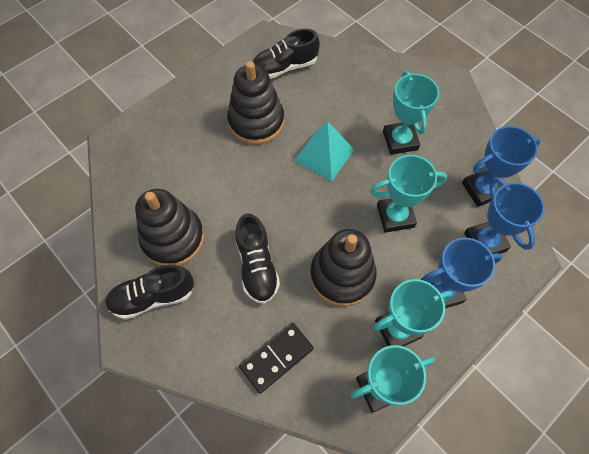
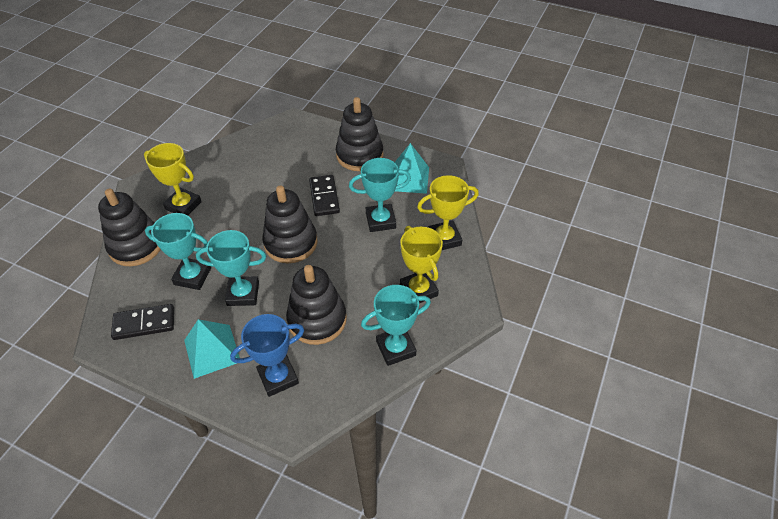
black domino: [239,323,313,394] = 1 -> [111,304,174,340] [309,175,340,216] = 2
black shoe: [105,264,194,320] [235,214,280,304] [253,29,320,79] = 3 -> none = 0
black stacking toy: [135,189,204,266] [227,61,284,145] [310,229,377,307] = 3 -> [98,189,161,266] [262,186,318,263] [286,265,347,345] [336,97,384,171] = 4
blue trophy: [421,237,503,308] [462,126,541,207] [464,177,544,254] = 3 -> [230,314,304,397] = 1
turquoise pyramid: [294,122,355,182] = 1 -> [184,319,240,379] [395,143,429,194] = 2
yellow trophy: none = 0 -> [144,143,202,216] [400,226,443,303] [417,175,479,250] = 3

